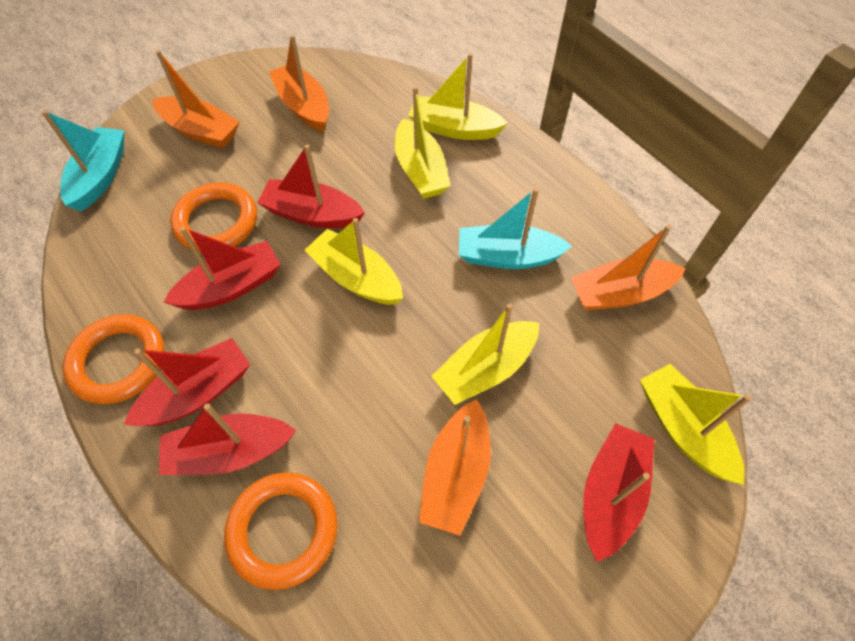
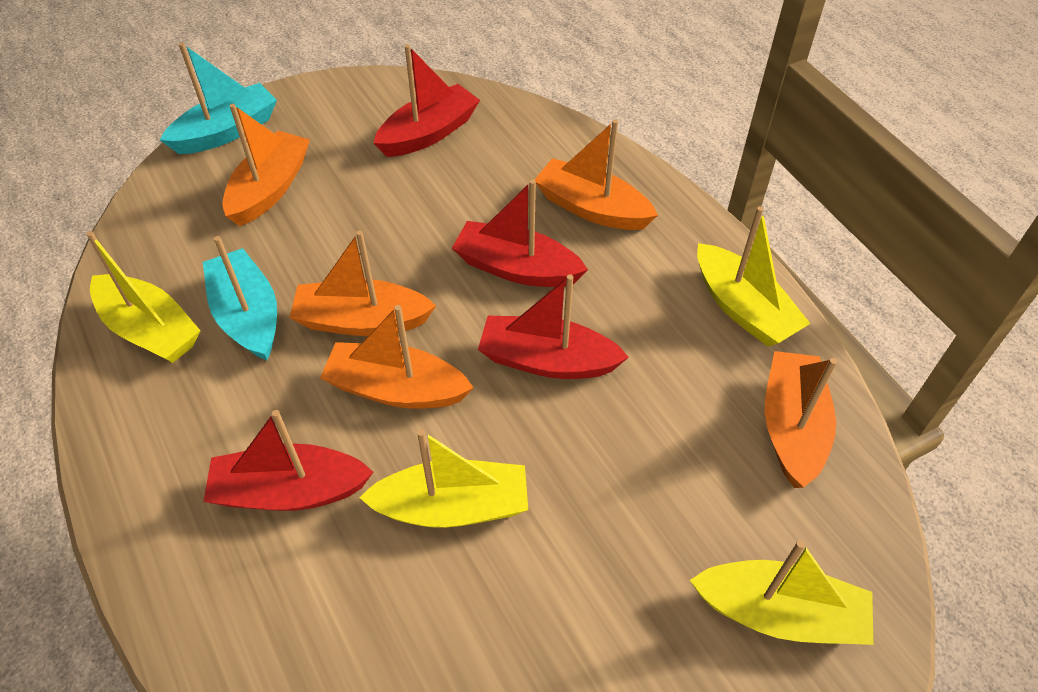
orange boat: [152,50,239,148] [269,35,329,132] [419,399,491,536] [571,225,686,310] = 4 -> [222,104,310,226] [289,230,436,336] [320,305,474,409] [534,119,658,230] [765,351,837,488] = 5
orange ring: [63,314,165,404] [170,182,257,253] [224,472,337,590] = 3 -> none = 0
red boat: [124,338,250,426] [159,403,296,475] [164,227,281,310] [257,144,365,228] [583,423,654,562] = 5 -> [203,410,373,511] [374,44,480,157] [452,179,588,287] [478,274,629,379] = 4
yellow boat: [305,218,403,305] [395,86,451,199] [408,53,508,140] [431,303,539,405] [640,364,751,485] = 5 -> [86,231,201,363] [359,429,528,528] [690,540,874,645] [697,206,811,347] = 4

